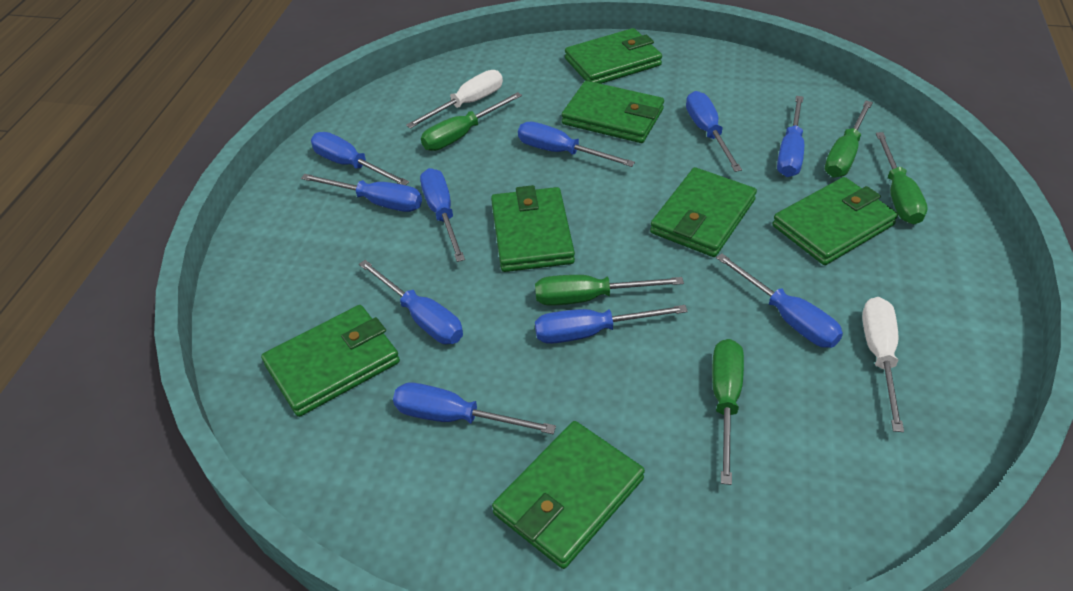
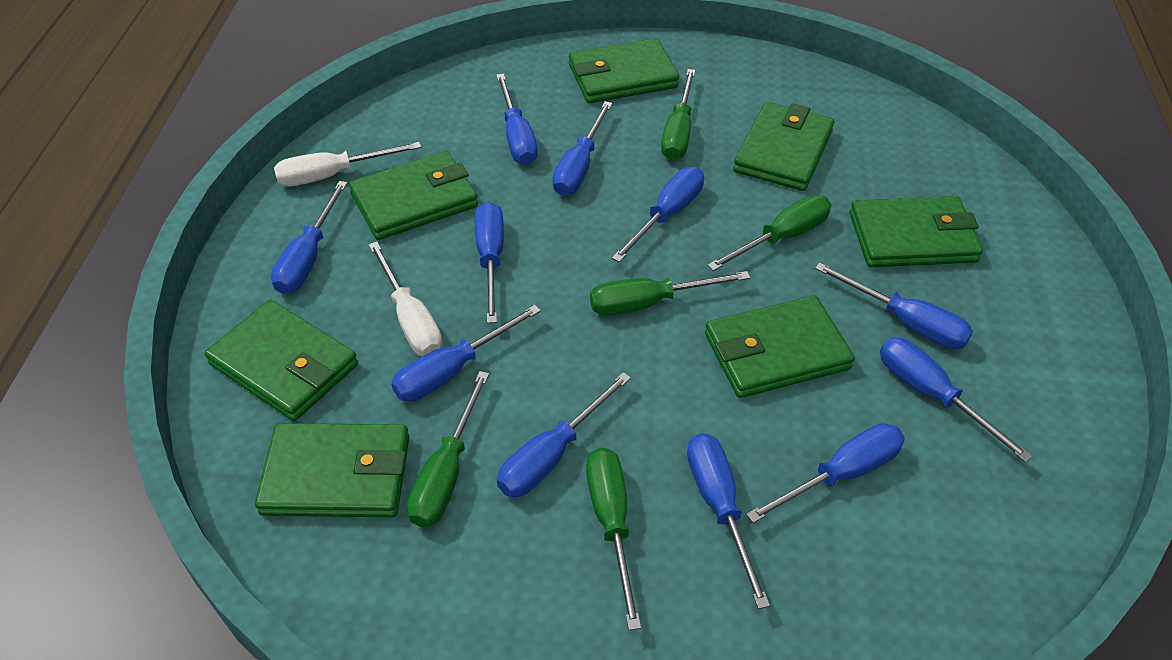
blue screwdriver: [301,174,422,212] [311,132,409,185] [359,260,463,344] [393,382,556,434] [420,168,465,262] [518,122,635,167] [535,305,688,344] [686,91,742,172] [716,254,843,348] [777,96,804,177] = 10 -> [271,181,347,294] [391,305,541,402] [475,202,504,323] [496,74,538,165] [497,372,631,497] [552,101,612,196] [612,167,704,262] [687,433,770,609] [746,423,905,523] [815,263,973,349] [880,337,1033,463] = 11

